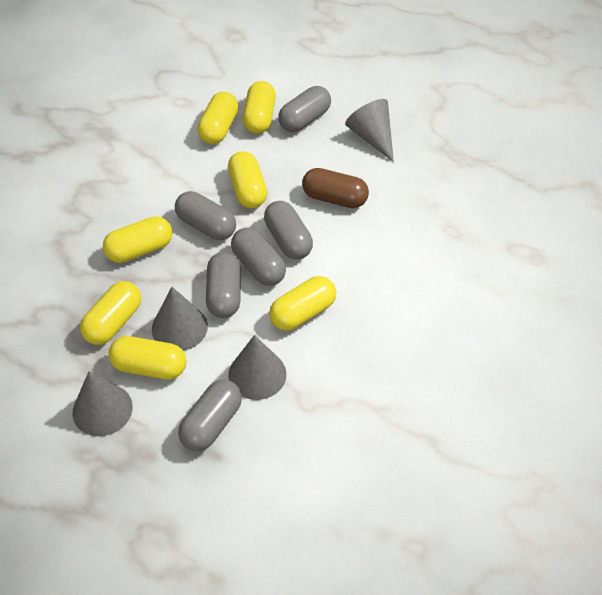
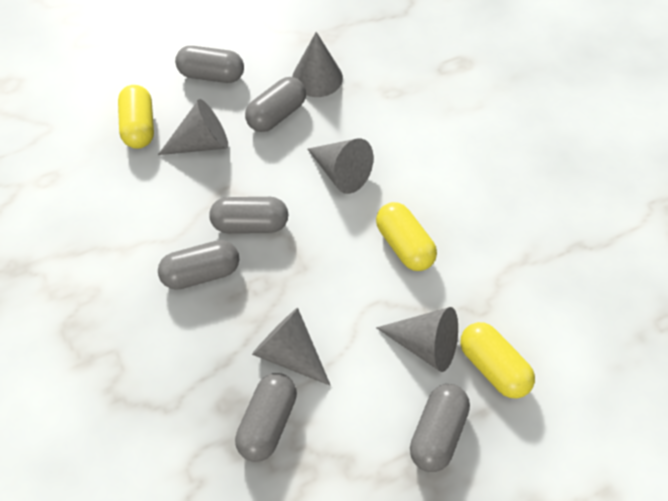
brown capsule: [302,168,369,208] = 1 -> none = 0
grey cone: [72,371,133,436] [152,287,208,351] [228,335,286,400] [345,99,394,162] = 4 -> [158,99,228,155] [252,308,331,386] [292,32,343,97] [308,138,373,194] [376,307,458,372] = 5
yellow capsule: [80,281,141,345] [103,217,172,263] [109,336,187,379] [197,92,238,144] [228,151,267,208] [243,81,276,134] [269,276,336,331] = 7 -> [118,85,154,149] [376,202,437,271] [460,322,535,398] = 3

